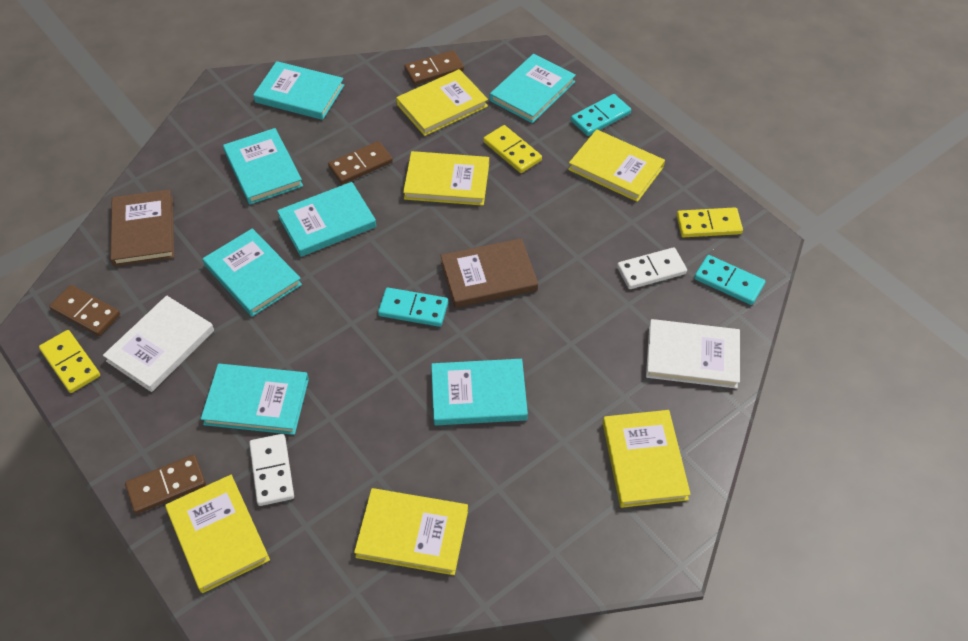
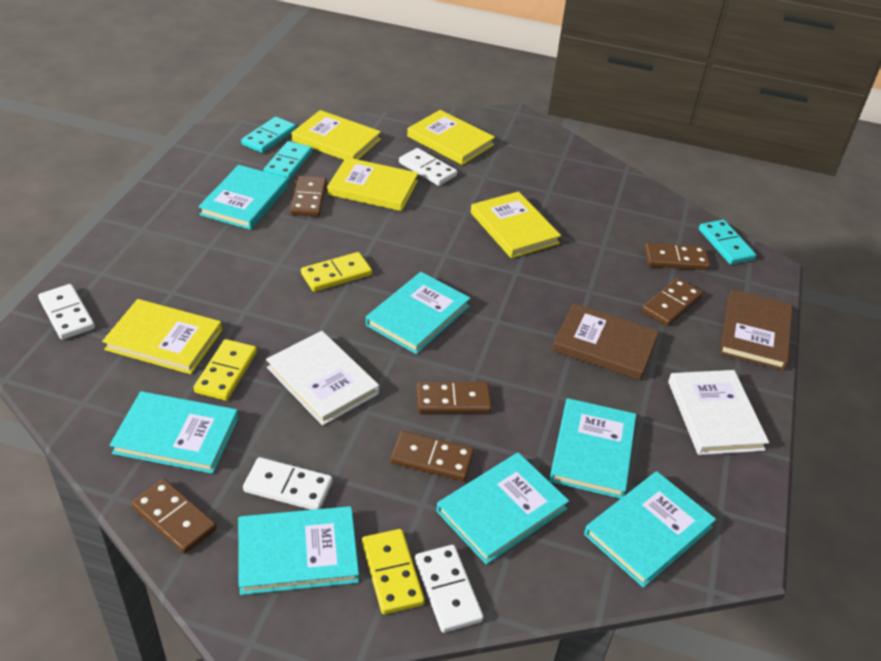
brown domino: [49,285,120,336] [125,455,206,514] [328,141,393,184] [404,50,464,85] = 4 -> [131,479,217,554] [290,176,327,217] [390,431,474,481] [416,382,492,413] [642,278,703,326] [644,243,710,270] = 6
white domino: [249,434,294,506] [617,247,687,289] = 2 -> [38,284,95,340] [243,457,332,510] [399,148,457,186] [415,545,483,633] = 4
yellow book: [165,475,270,593] [354,488,468,575] [396,69,488,136] [403,151,489,206] [568,129,665,202] [603,410,691,508] = 6 -> [102,299,222,374] [292,110,381,160] [327,157,418,211] [407,110,495,165] [471,191,561,258] = 5

